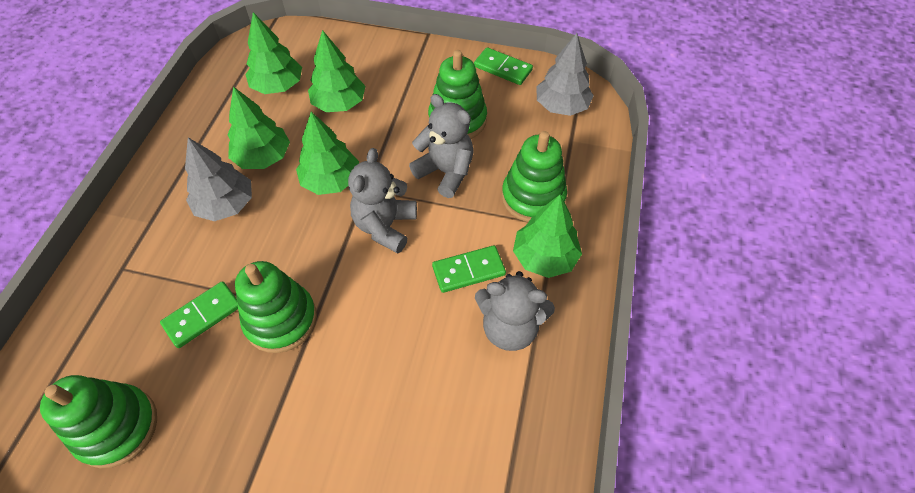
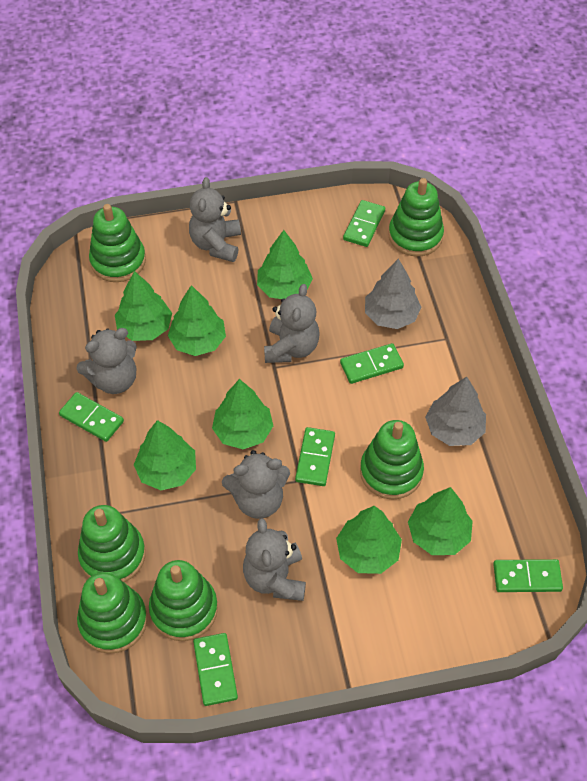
green domino: [160,281,238,348] [432,245,506,293] [474,47,533,85] = 3 -> [59,392,124,442] [193,633,238,706] [295,427,335,486] [340,343,404,384] [343,200,385,247] [493,559,563,592] = 6
green stacking toy: [40,375,157,468] [235,261,317,353] [428,50,487,139] [502,131,567,222] = 4 -> [77,572,147,654] [78,505,146,582] [89,204,146,282] [149,560,218,641] [360,420,424,500] [388,178,444,256] = 6
green tree: [227,86,290,169] [245,12,302,94] [296,112,359,195] [308,30,365,112] [513,195,582,278] = 5 -> [115,271,172,341] [134,420,196,490] [168,285,226,356] [212,379,273,449] [257,230,313,299] [336,506,402,574] [408,487,473,555] = 7
grey teddy bear: [348,148,417,253] [409,94,474,198] [475,271,555,351] = 3 -> [76,328,137,394] [189,177,241,262] [222,450,290,519] [243,518,306,601] [264,284,320,363] = 5

